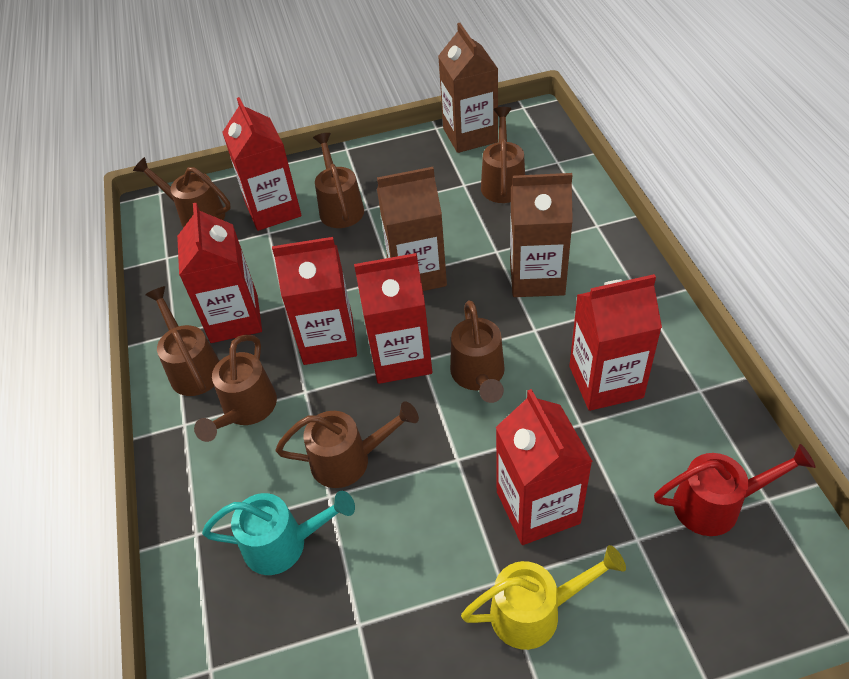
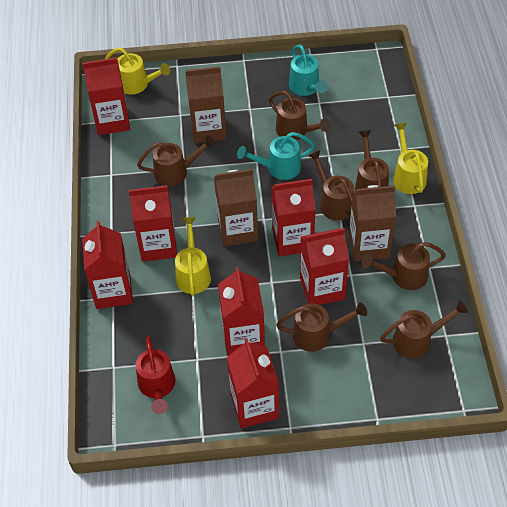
red carton: [177,203,262,343] [222,97,302,231] [272,237,357,365] [354,253,432,384] [496,389,593,545] [569,274,662,411] = 6 -> [82,221,133,309] [83,58,130,135] [129,185,177,262] [218,267,265,356] [227,338,279,428] [271,179,316,257] [300,228,349,305] = 7
turquoise watering can: [202,491,355,575] = 1 -> [237,132,315,180] [289,44,328,96] = 2
yellow watering can: [461,545,626,650] = 1 -> [105,47,170,95] [175,217,211,296] [393,122,428,194] = 3

